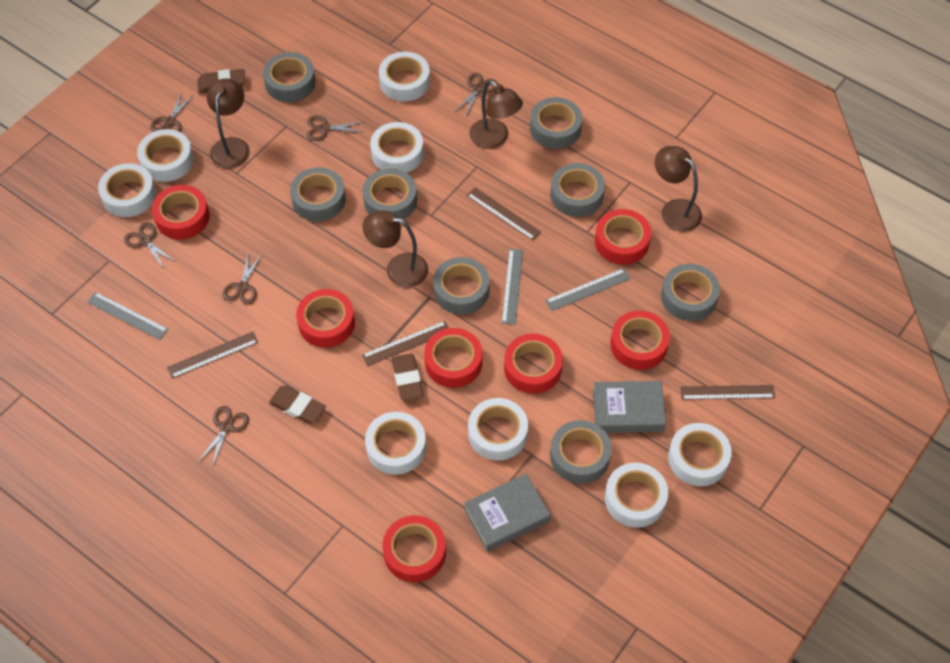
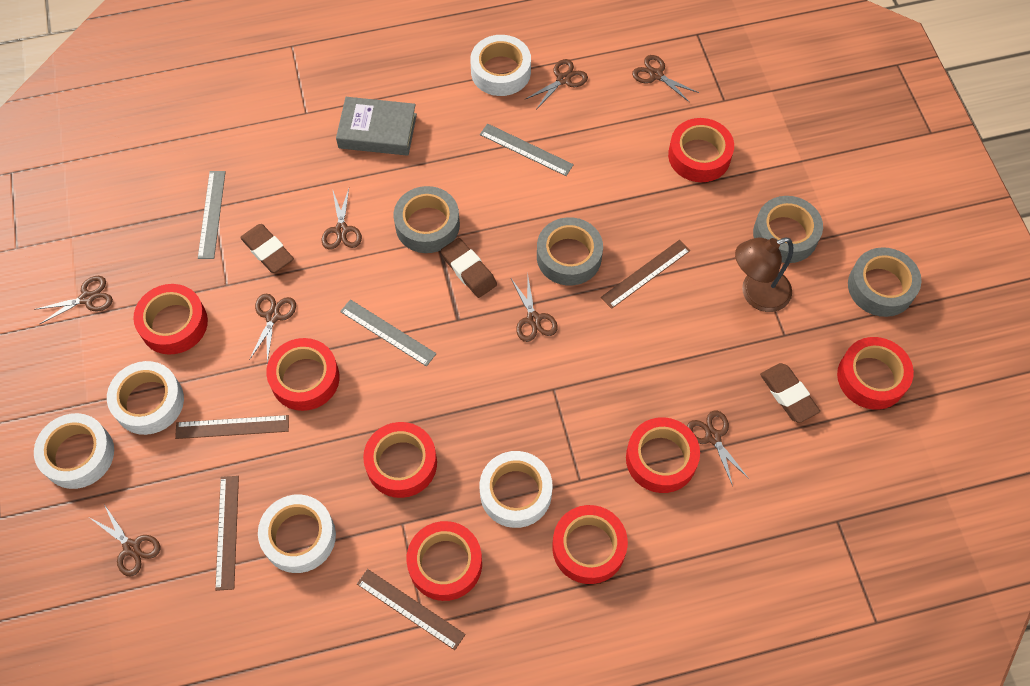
brown lamp: [207,78,250,168] [362,210,428,288] [469,80,523,149] [655,146,702,232] = 4 -> [735,238,793,312] = 1
brown scissors: [124,222,176,269] [150,91,194,132] [198,406,249,468] [222,254,262,305] [307,115,364,141] [455,73,498,117] = 6 -> [34,276,113,325] [90,504,160,576] [249,294,296,363] [322,189,362,249] [511,278,558,342] [526,59,588,108] [632,55,699,103] [687,411,749,486] = 8
grey book: [464,473,551,552] [593,381,666,433] = 2 -> [336,97,417,156] = 1
grey tape: [263,52,316,102] [290,167,346,221] [363,168,417,219] [433,257,490,314] [530,97,582,149] [550,163,605,217] [550,420,612,484] [661,264,720,321] = 8 -> [394,186,460,253] [537,217,603,286] [753,196,823,263] [848,247,922,317] = 4
red tape: [152,185,210,240] [296,289,355,347] [382,515,446,582] [424,328,482,388] [504,334,563,394] [595,209,651,265] [610,311,670,370] = 7 -> [133,284,208,355] [266,338,340,411] [363,422,437,498] [407,521,482,601] [552,505,628,584] [626,417,700,493] [668,118,734,182] [837,337,914,410] = 8
white tape: [98,163,156,217] [137,129,194,182] [365,412,426,475] [370,122,424,173] [379,52,430,102] [468,398,528,461] [605,463,668,528] [668,423,732,486] = 8 -> [34,413,114,489] [107,361,184,435] [258,495,336,573] [470,35,531,96] [480,451,553,528] = 5

